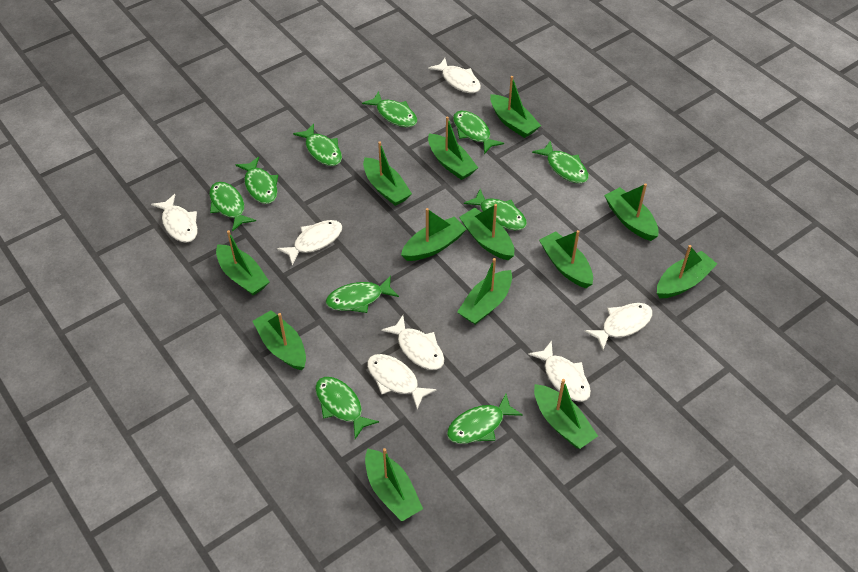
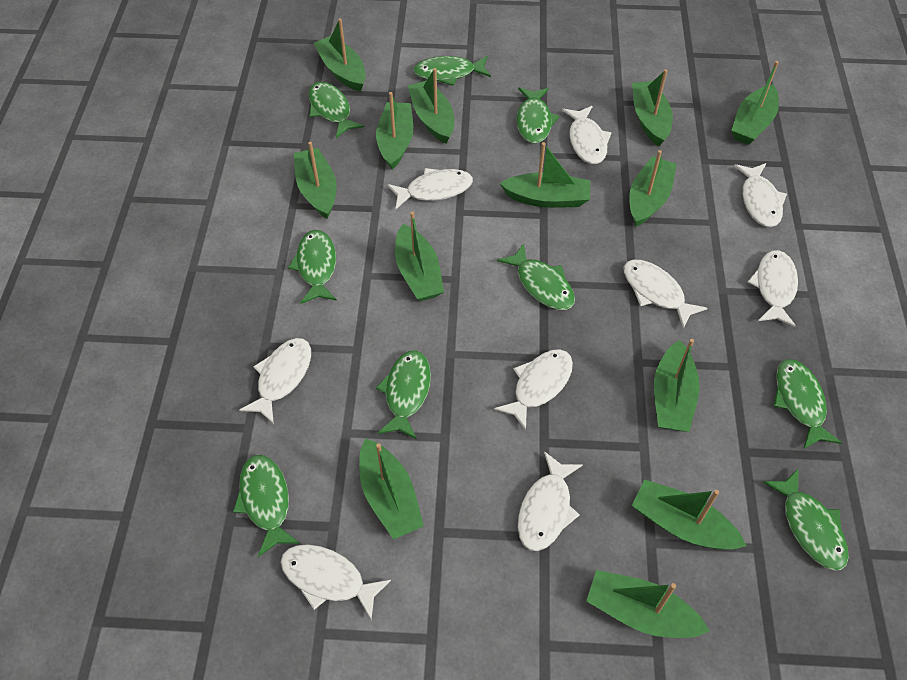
green fish: [209,182,256,232] [235,157,278,204] [293,123,342,166] [315,377,379,439] [326,275,399,313] [362,91,417,127] [447,393,523,444] [453,110,504,154] [464,189,527,230] [532,141,589,183] = 10 -> [233,455,300,557] [288,230,337,304] [308,82,364,138] [376,350,431,439] [413,56,491,86] [497,243,575,310] [516,87,559,144] [763,468,849,571] [774,359,842,449] = 9
white fish: [151,194,198,243] [277,220,342,265] [367,354,437,409] [381,315,444,370] [428,58,481,93] [528,341,591,402] [585,303,653,350] = 7 -> [239,338,311,424] [281,544,391,619] [387,168,473,209] [494,349,573,431] [518,451,583,551] [562,106,612,164] [624,260,707,329] [734,163,787,227] [748,250,798,327] = 9

